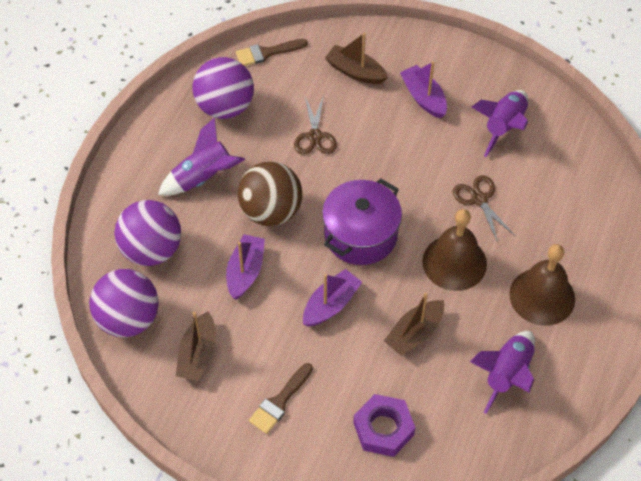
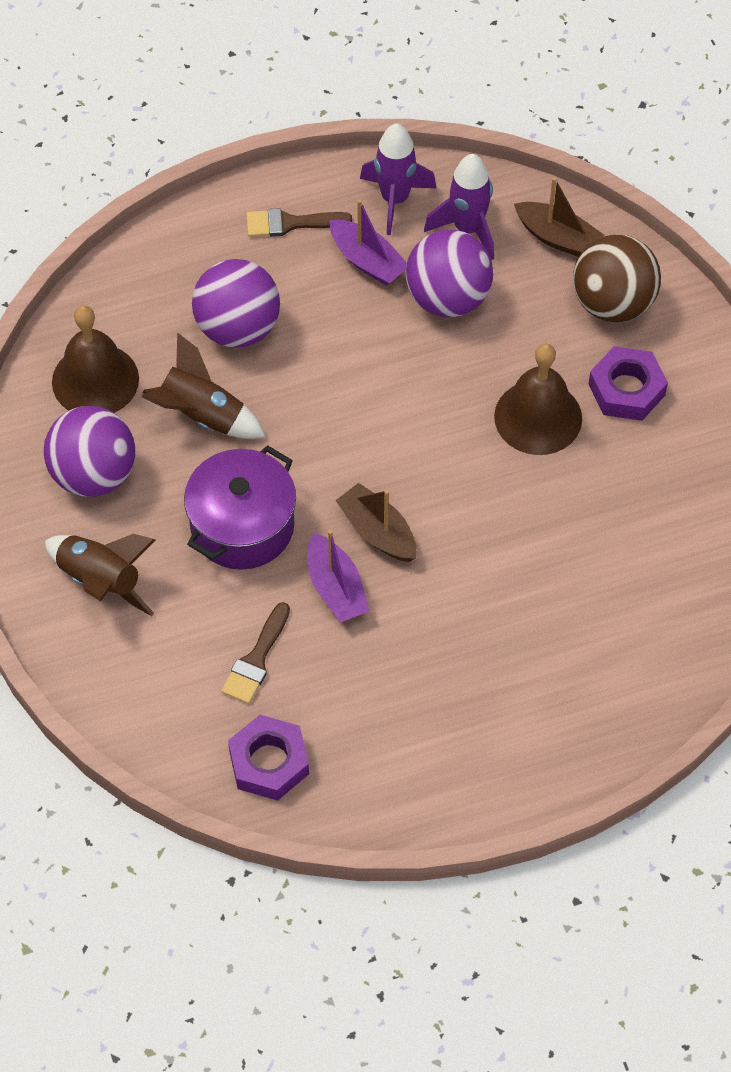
brown boat: [176,312,216,381] [325,33,388,84] [384,292,444,356] = 3 -> [335,483,417,562] [514,177,604,257] = 2
brown rocket: none = 0 -> [45,534,156,616] [141,333,266,439] = 2
brown scissors: [294,95,337,155] [453,175,514,243] = 2 -> none = 0
purple boat: [226,234,265,300] [303,269,362,327] [400,61,447,119] = 3 -> [308,530,370,622] [330,199,407,286] = 2
purple nut: [353,394,415,457] = 1 -> [228,715,309,801] [589,346,668,421] = 2
purple rocket: [158,117,245,196] [470,331,535,414] [472,90,528,157] = 3 -> [360,123,436,235] [424,154,494,260] = 2

